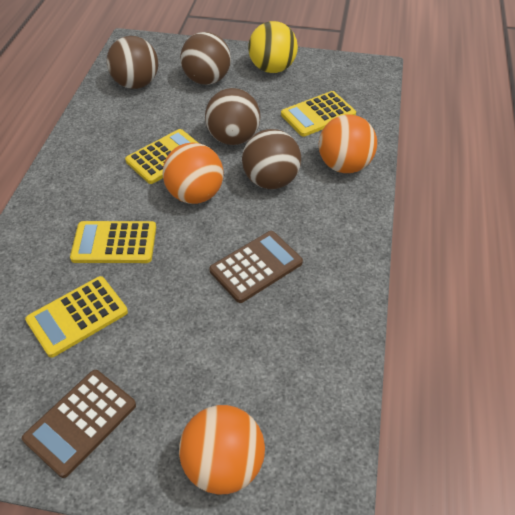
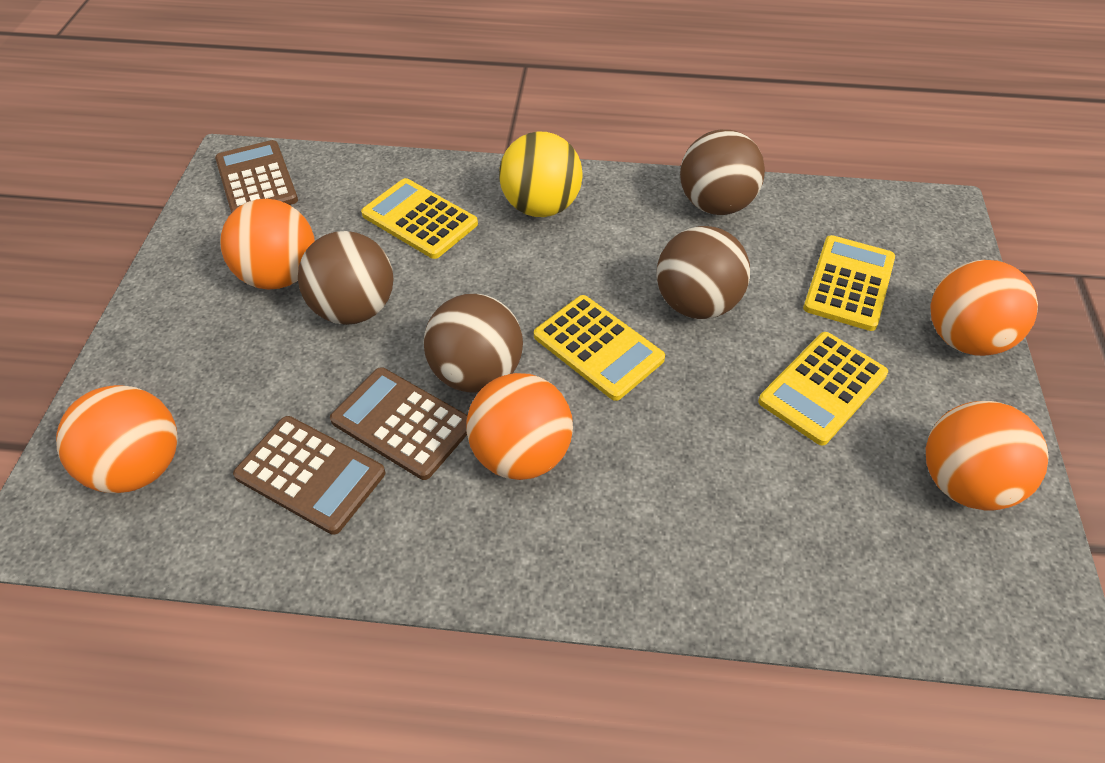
brown calculator: [22,370,136,478] [209,231,303,303] = 2 -> [215,140,298,213] [233,416,385,535] [330,367,468,480] = 3
orange ball: [162,143,223,204] [179,405,265,494] [319,115,377,173] = 3 -> [56,385,178,493] [220,199,315,290] [466,373,573,480] [926,401,1049,511] [930,260,1038,356] = 5

